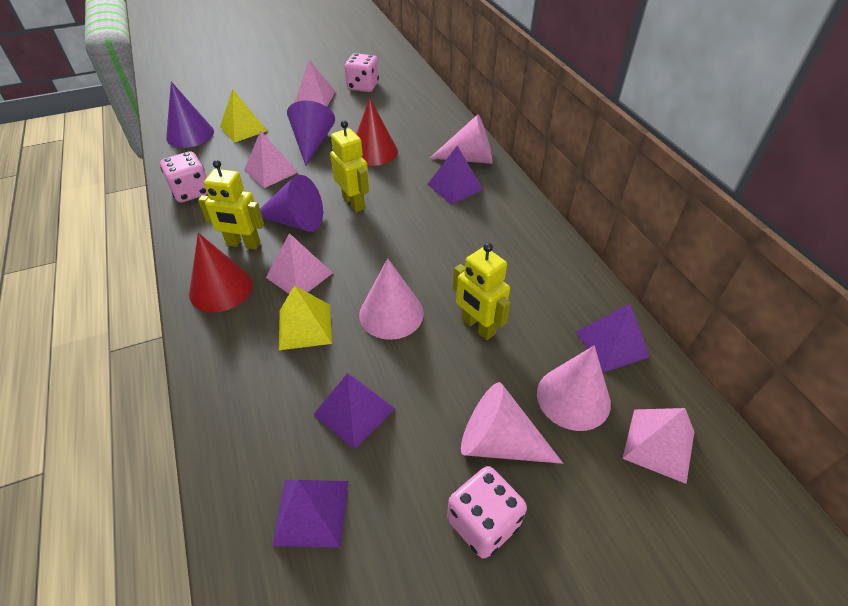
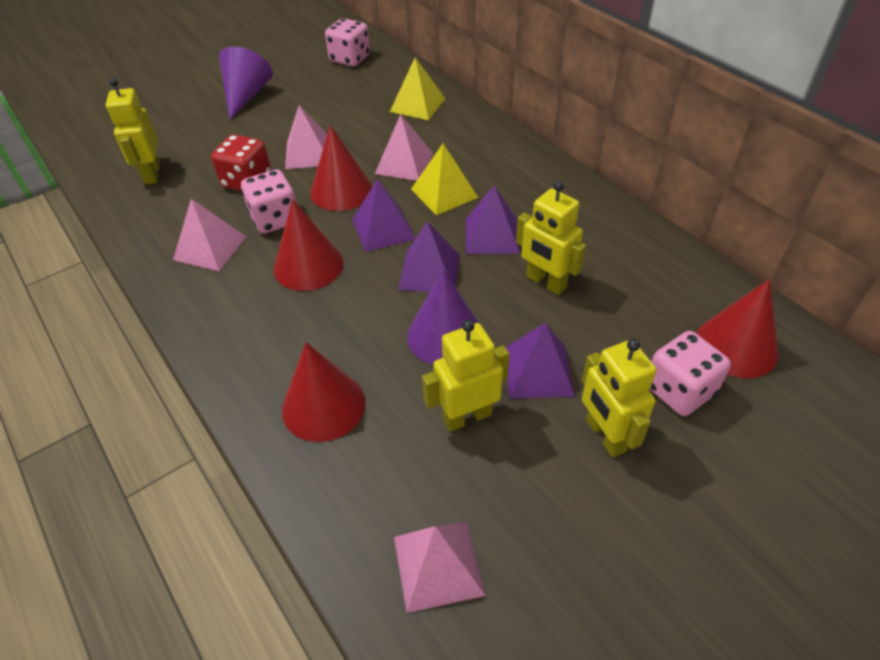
pink cone: [359,258,424,340] [430,114,492,164] [461,382,563,464] [537,345,611,431] = 4 -> none = 0
purple cone: [166,82,214,148] [260,175,323,232] [287,101,335,166] = 3 -> [219,46,273,120] [407,269,480,365] = 2
red cone: [189,233,253,312] [356,98,398,166] = 2 -> [274,199,344,291] [282,342,366,442] [310,125,373,211] [697,279,779,378] = 4
red dice: none = 0 -> [211,134,271,191] = 1
yellow robot: [198,160,264,250] [330,120,369,212] [453,243,511,340] = 3 -> [106,78,160,184] [422,320,509,432] [516,181,586,295] [582,338,656,458] = 4

